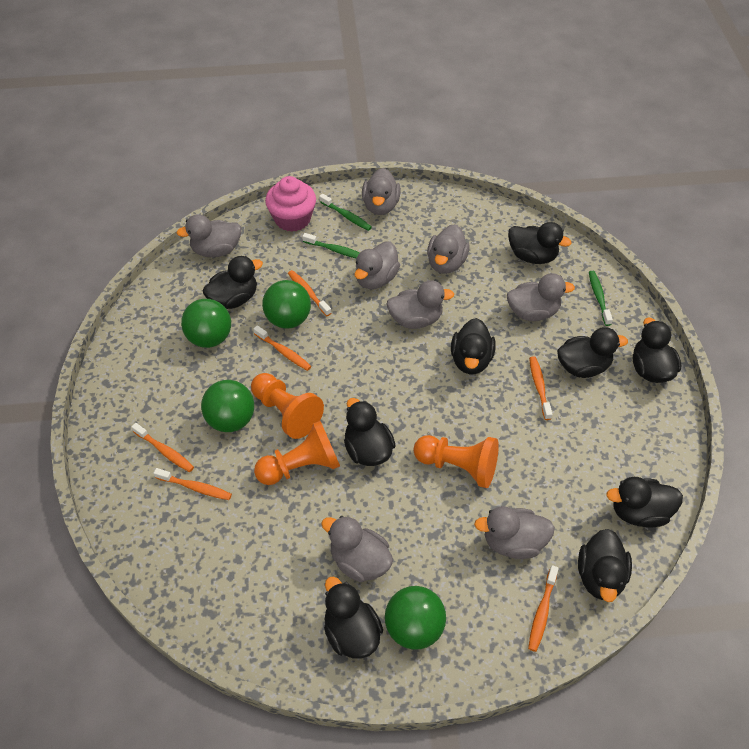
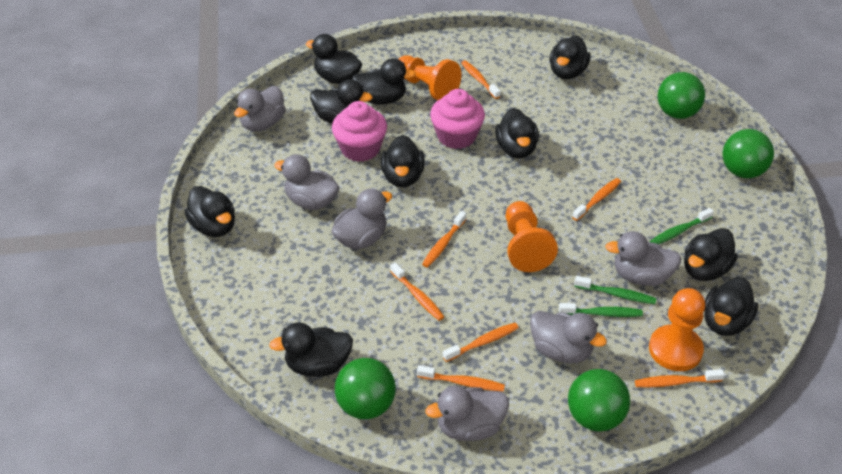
black duck: [203,256,263,309] [324,576,383,659] [344,398,396,466] [451,318,496,374] [508,222,572,264] [557,327,628,378] [578,529,632,602] [606,477,683,528] [633,317,681,383] = 9 -> [184,186,235,237] [269,323,353,377] [306,34,362,84] [310,79,372,123] [352,58,416,104] [381,135,425,187] [495,108,539,158] [549,35,591,79] [684,228,738,281] [704,277,758,336] = 10
grey duck: [176,214,241,258] [321,516,393,582] [354,241,400,289] [362,168,401,215] [386,280,454,329] [427,224,470,274] [474,506,555,559] [507,273,575,321] = 8 -> [234,86,286,131] [274,154,340,210] [331,189,392,249] [425,386,509,441] [530,311,607,363] [605,231,682,286] = 6
orange toothbrush: [132,423,194,472] [154,468,232,500] [254,325,311,371] [288,270,331,316] [528,565,559,652] [529,356,553,420] = 6 -> [390,262,444,321] [417,365,505,392] [422,211,466,268] [443,323,519,362] [461,60,501,99] [572,178,621,221] [635,369,725,387] = 7
pink cupcake: [265,176,316,232] = 1 -> [332,101,387,162] [430,89,485,149] = 2

